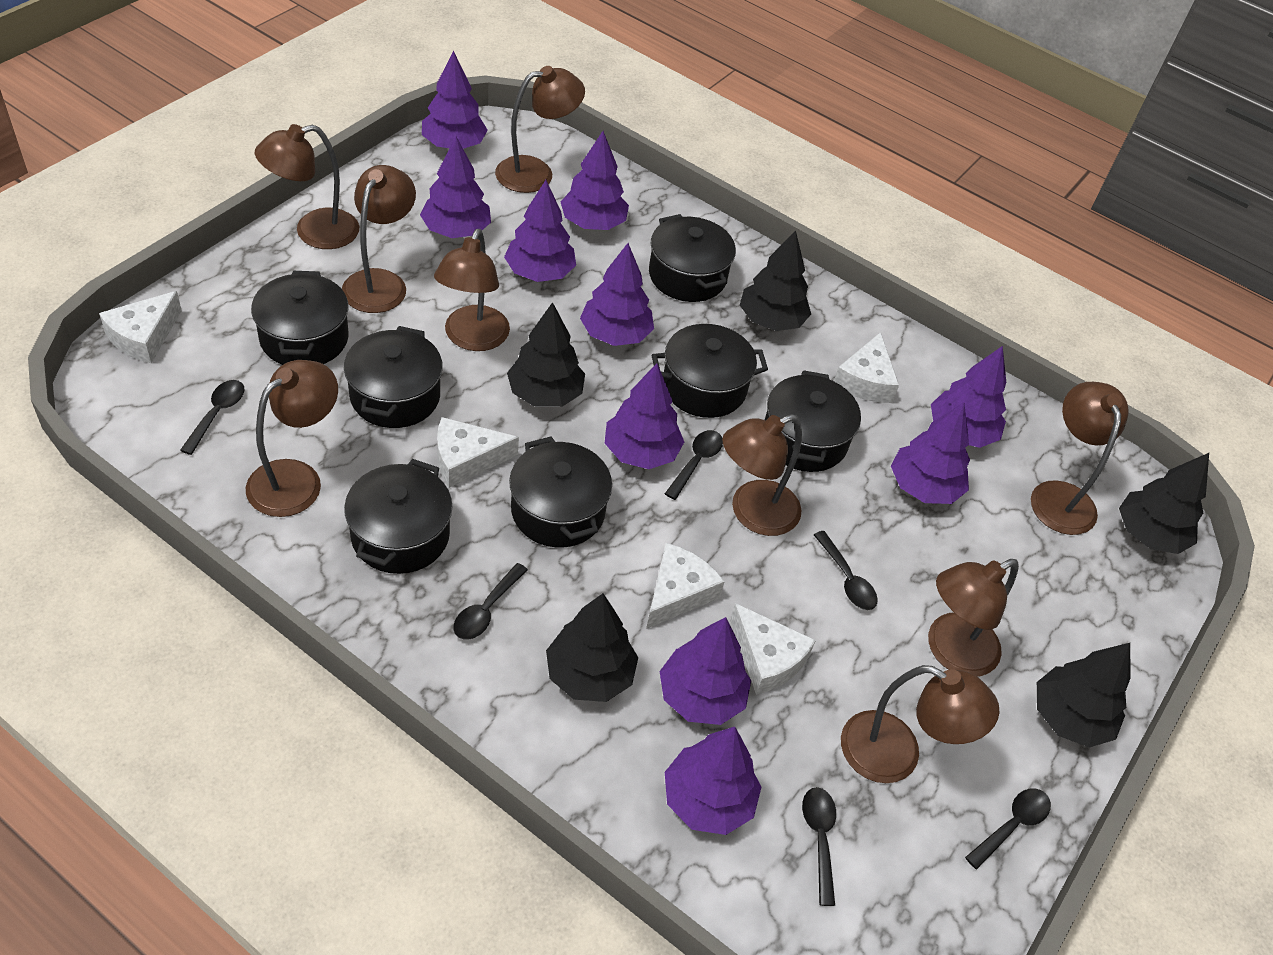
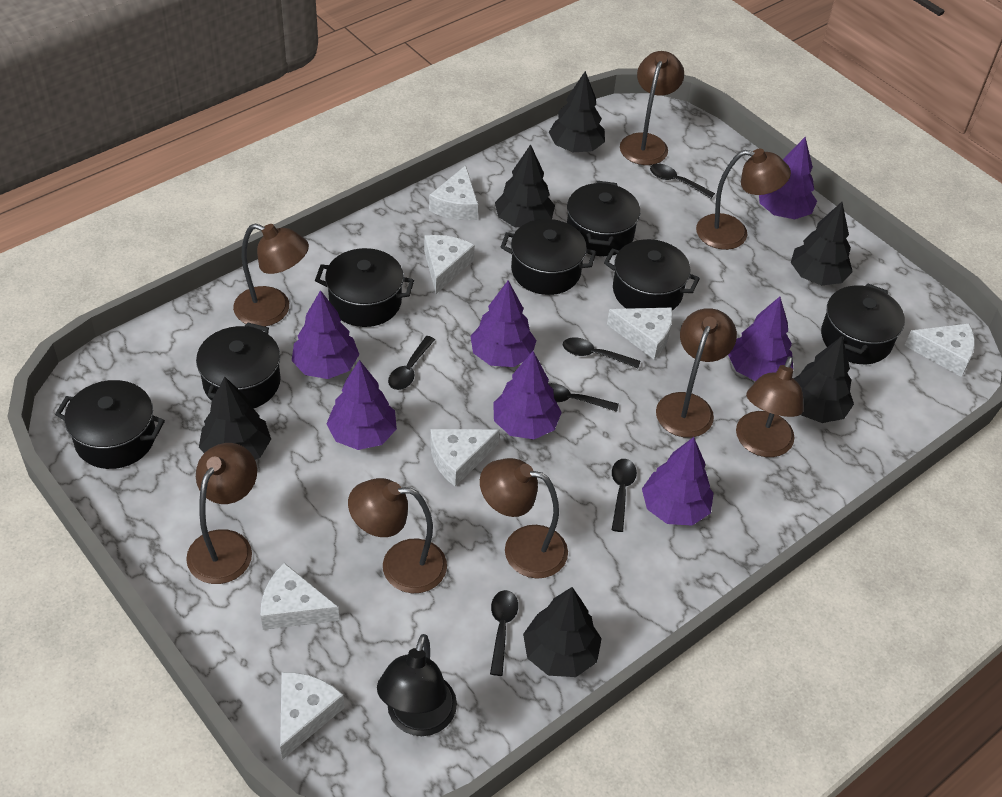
black lamp: none = 0 -> [377,634,457,736] = 1
black tree: [507,302,585,407] [546,593,638,702] [740,230,811,331] [1037,643,1131,748] [1119,453,1209,554] = 5 -> [199,377,271,460] [495,144,555,227] [523,587,602,677] [549,71,605,152] [791,202,853,285] [793,336,854,423] = 6
brown lamp: [246,360,338,517] [255,124,359,249] [342,165,416,313] [434,229,510,351] [495,66,585,193] [722,414,802,536] [841,665,1000,783] [928,559,1019,677] [1031,382,1129,535] = 9 -> [186,443,257,584] [233,223,309,326] [348,478,447,593] [480,458,568,579] [620,51,684,165] [656,308,737,438] [696,149,791,250] [736,356,804,457] = 8
purple tree: [420,137,491,238] [422,51,488,149] [504,180,576,282] [561,131,629,230] [580,243,654,346] [605,363,684,469] [660,617,751,725] [665,727,761,835] [891,402,970,504] [931,346,1006,448] = 10 -> [292,290,359,379] [326,360,397,450] [470,280,536,367] [493,351,562,439] [642,437,714,526] [728,296,793,381] [759,137,817,219] = 7
white cheese: [99,291,182,363] [437,417,519,488] [646,543,725,629] [730,603,816,695] [834,332,899,403] = 5 -> [261,563,339,630] [280,672,345,760] [424,235,475,294] [429,165,478,220] [430,429,500,487] [607,307,673,359] [904,323,975,377] = 7

